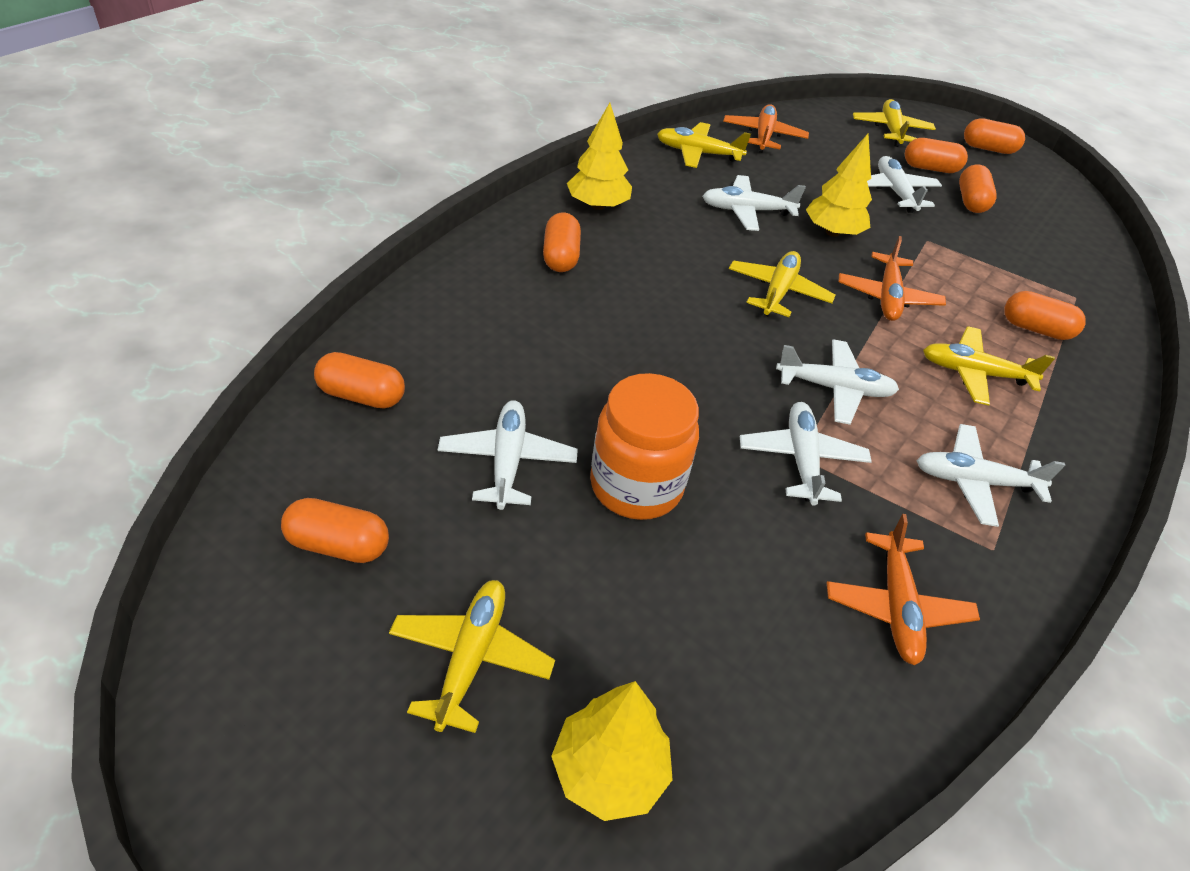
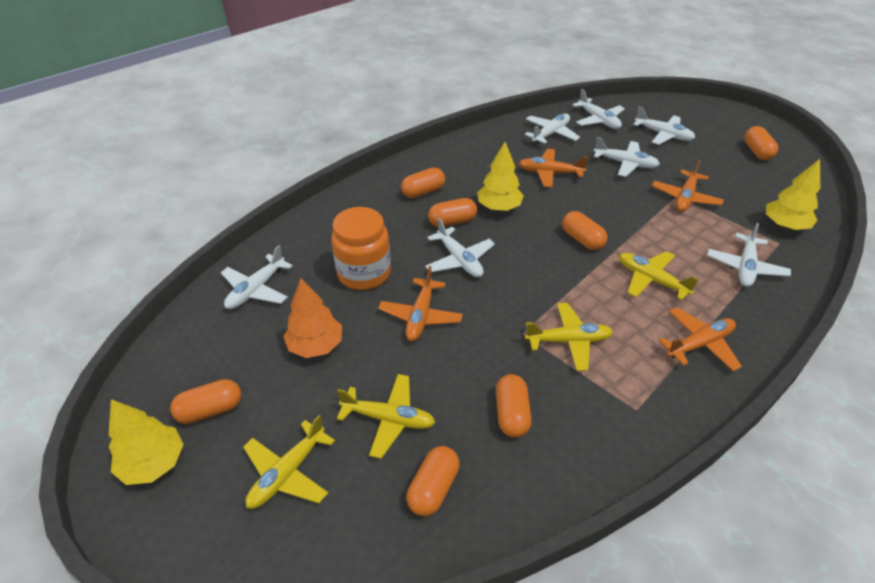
orange plane: [723,104,809,153] [826,514,980,665] [838,236,946,321] = 3 -> [378,266,463,341] [518,149,589,188] [652,160,724,212] [658,307,742,372] = 4
orange tree: none = 0 -> [283,278,342,358] = 1
white plane: [438,400,578,510] [702,175,806,231] [740,402,872,506] [776,339,899,425] [867,156,942,213] [917,424,1065,527] = 6 -> [221,245,293,309] [425,218,495,277] [525,113,580,144] [572,89,625,129] [594,137,660,177] [633,107,695,145] [707,223,791,287] = 7
yellow plane: [389,580,555,733] [657,122,751,168] [729,251,836,317] [853,99,936,147] [923,326,1055,405] = 5 -> [243,415,335,509] [337,374,435,459] [525,303,613,371] [619,251,699,300] = 4

